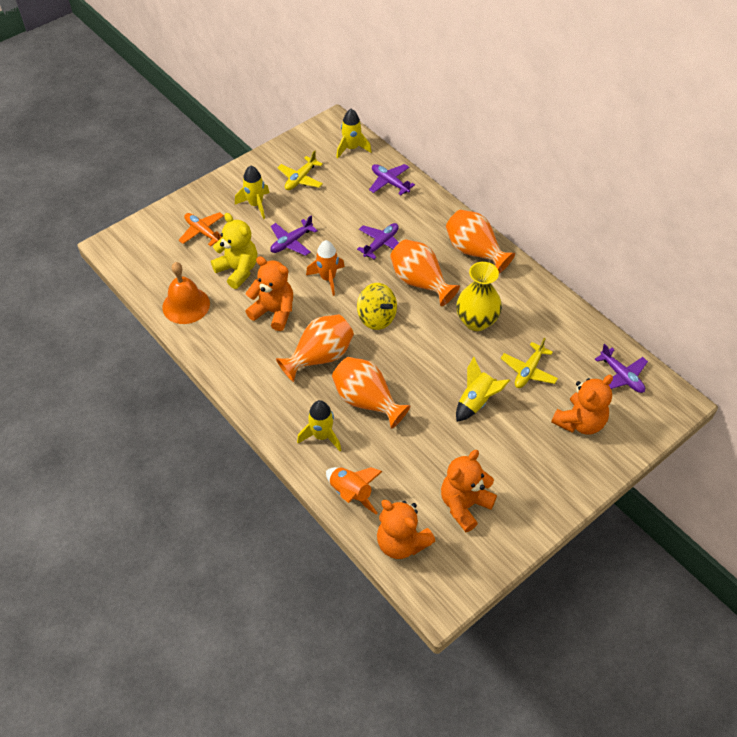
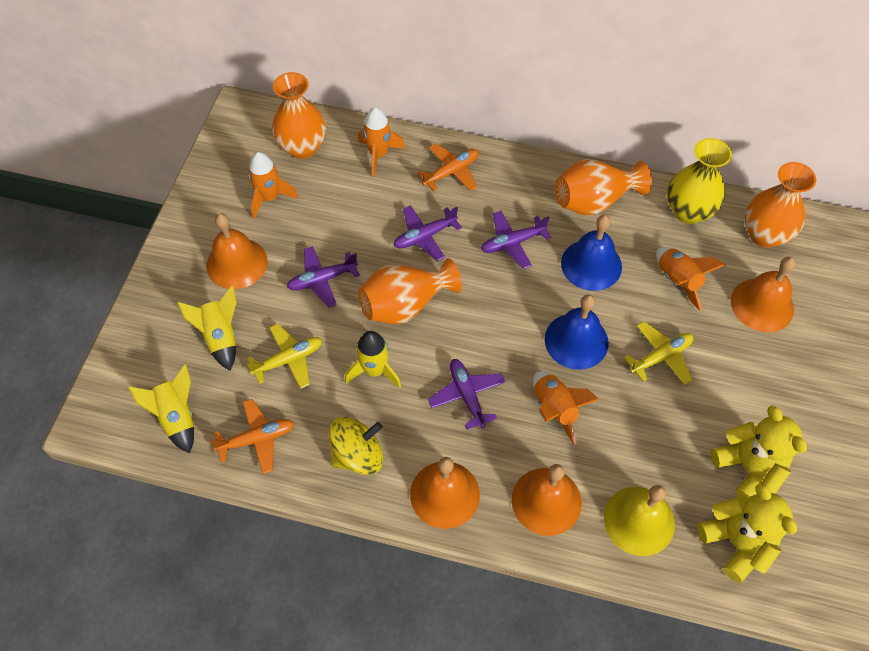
blue bell: none = 0 -> [545,294,609,370] [561,215,622,291] = 2
orange bell: [162,262,210,324] = 1 -> [207,213,267,289] [410,457,480,529] [511,464,582,536] [731,257,796,332] = 4
orange plane: [179,212,224,247] = 1 -> [210,399,294,474] [417,143,479,191] = 2
orange rocket: [306,240,345,296] [326,467,383,514] = 2 -> [248,152,298,219] [358,107,406,177] [533,371,600,445] [656,247,726,311] = 4
orange teddy bear: [245,256,293,331] [377,500,435,559] [441,450,497,532] [551,375,613,435] = 4 -> none = 0
yellow bell: none = 0 -> [604,485,675,556] = 1
yellow rocket: [235,165,270,219] [297,400,341,451] [336,109,372,159] [456,357,510,422] = 4 -> [128,364,194,453] [177,286,236,370] [345,331,401,389] = 3
yellow teddy bear: [211,213,257,289] = 1 -> [697,483,797,583] [711,406,807,502] = 2

